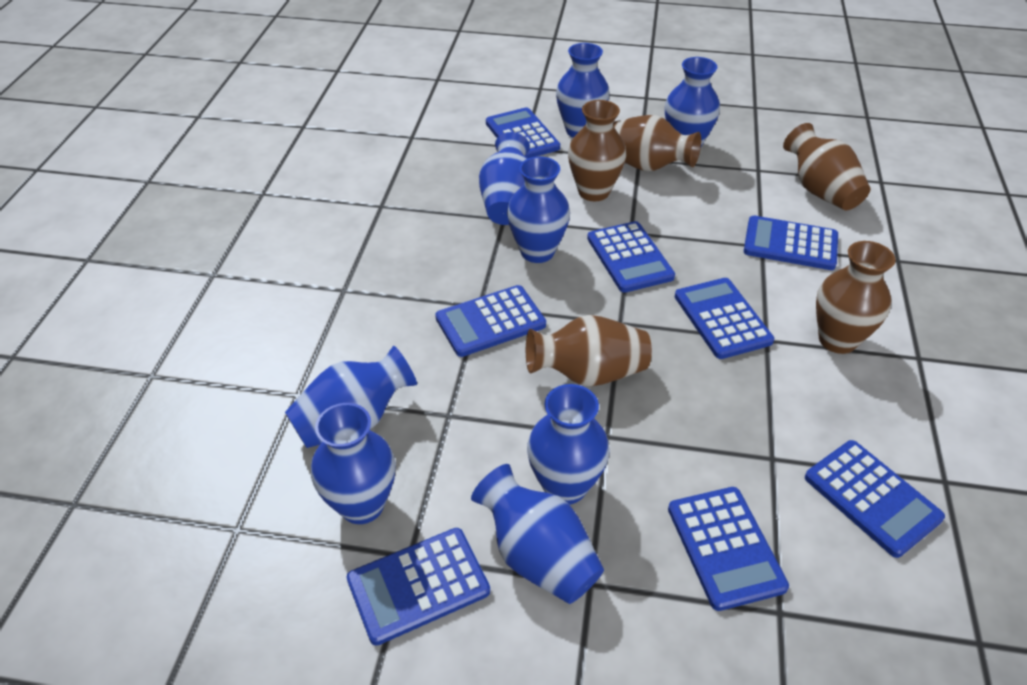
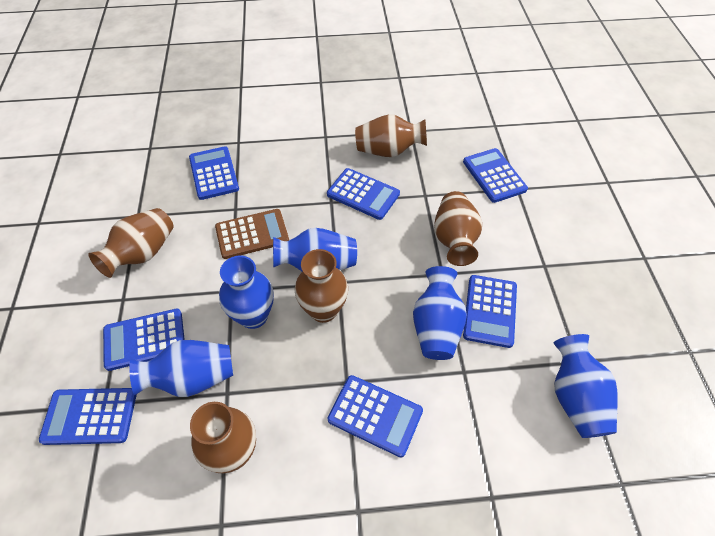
blue calculator: [347,528,490,646] [435,285,546,357] [486,107,560,159] [587,221,675,293] [668,487,789,611] [675,278,774,359] [744,216,838,270] [805,440,945,558] = 8 -> [39,388,137,445] [103,309,185,371] [189,146,239,200] [327,168,400,220] [328,375,423,458] [463,148,528,203] [463,275,517,348] = 7
blue vase: [285,346,417,448] [311,403,396,524] [471,464,604,604] [479,132,530,225] [507,156,570,263] [527,384,610,504] [556,43,609,138] [665,57,720,147] = 8 -> [129,340,233,397] [219,256,274,329] [273,228,357,271] [413,266,467,360] [554,334,617,438] = 5
brown calculator: none = 0 -> [215,209,289,259] = 1

